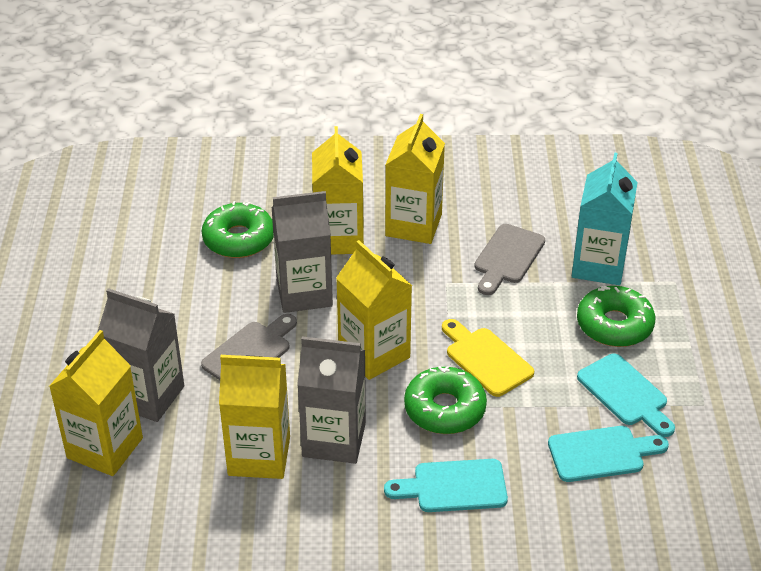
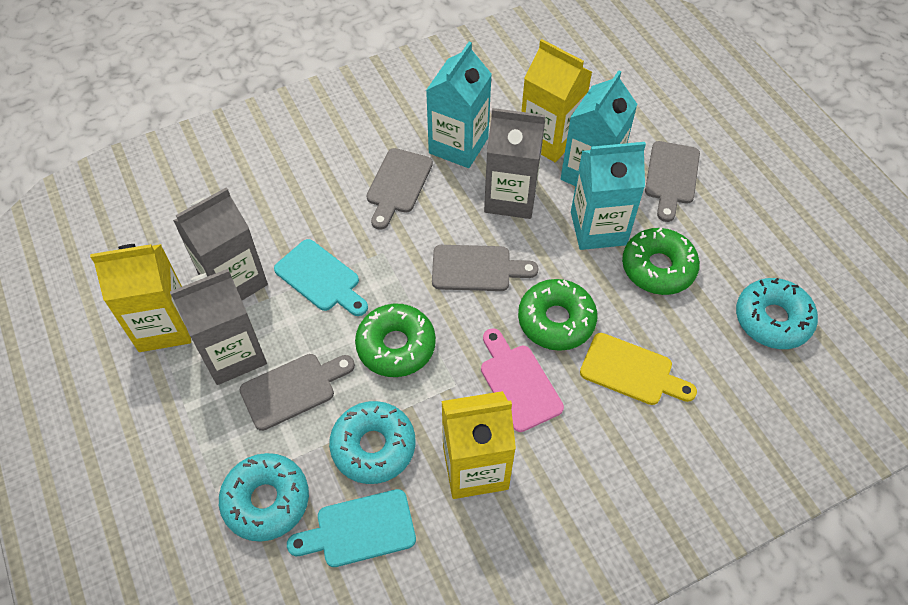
grey cutting board: [201,314,297,380] [474,224,545,295] = 2 -> [240,354,355,431] [367,148,433,230] [432,245,539,291] [645,141,700,222] = 4
pink cutting board: none = 0 -> [481,328,564,432] = 1
turquoise carton: [572,152,638,285] = 1 -> [426,42,492,168] [561,70,638,186] [571,142,646,250] = 3
turquoise cutting board: [384,459,508,512] [548,426,669,482] [577,354,675,437] = 3 -> [274,239,368,316] [287,489,416,567] = 2
turquoise donut: none = 0 -> [219,453,309,542] [329,401,415,484] [736,278,818,349] = 3
yellow carton: [49,330,143,476] [219,355,290,479] [312,126,364,254] [336,240,412,380] [385,114,445,244] = 5 -> [90,244,191,352] [442,391,516,499] [521,39,592,162] = 3

